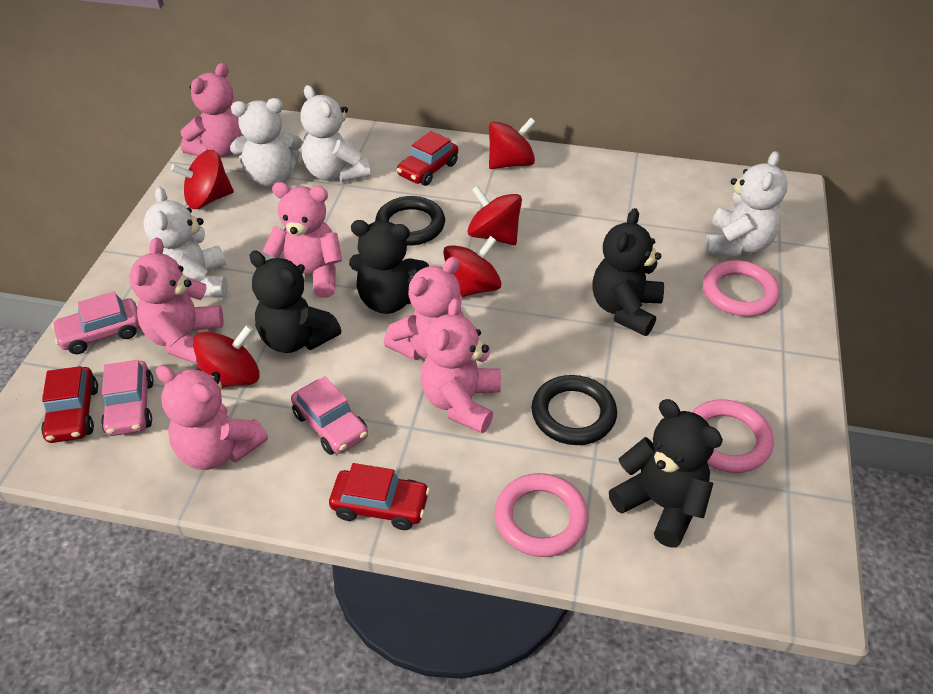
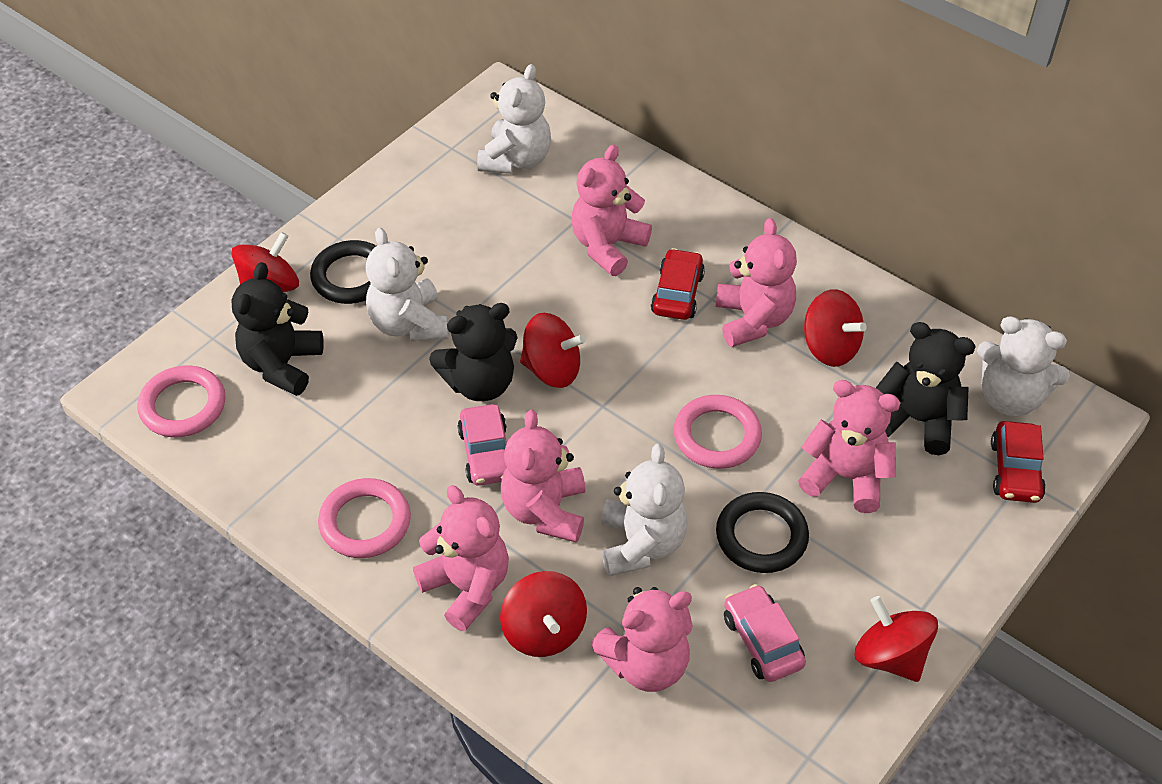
black teddy bear: [250,251,341,353] [349,220,429,314] [592,208,664,336] [609,399,723,548] = 4 -> [232,262,324,396] [429,303,518,401] [876,322,976,455] = 3
pink car: [52,291,140,354] [101,360,154,436] [291,376,368,455] = 3 -> [457,404,507,486] [724,584,806,682] = 2
red car: [41,366,98,443] [329,463,430,530] [397,131,458,186] = 3 -> [651,248,705,320] [991,421,1046,503] = 2

